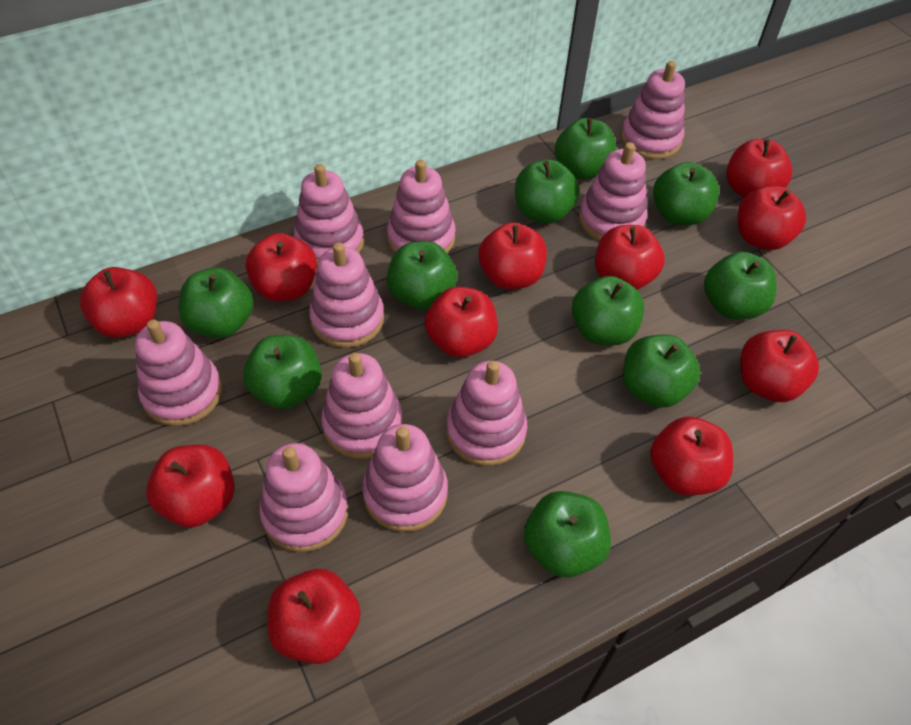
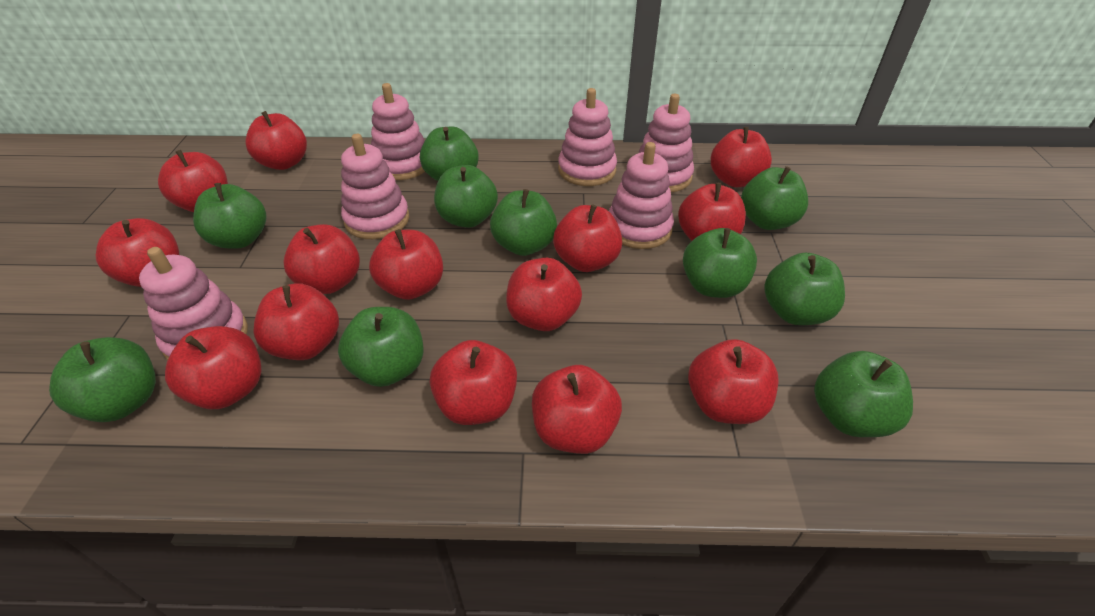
pink stacking toy: [135,319,222,426] [259,443,348,552] [294,164,364,266] [309,242,384,348] [321,353,403,459] [362,424,448,532] [387,160,456,253] [446,361,527,466] [579,142,647,241] [621,61,685,159] = 10 -> [139,247,248,361] [341,134,409,239] [371,83,425,180] [558,88,617,186] [609,142,674,249] [639,94,694,192] = 6
red apple: [80,267,157,338] [146,445,235,528] [246,233,317,301] [268,569,361,664] [425,287,498,358] [479,222,547,289] [595,225,665,290] [650,417,733,496] [726,139,792,198] [738,186,806,250] [740,330,819,402] = 11 -> [96,218,179,287] [158,150,228,212] [165,326,261,409] [245,111,307,170] [253,283,339,360] [283,224,360,294] [369,229,443,300] [430,340,517,425] [506,258,582,331] [532,365,622,454] [553,204,622,272] [678,183,746,241] [688,339,778,424] [711,127,772,187] = 14

